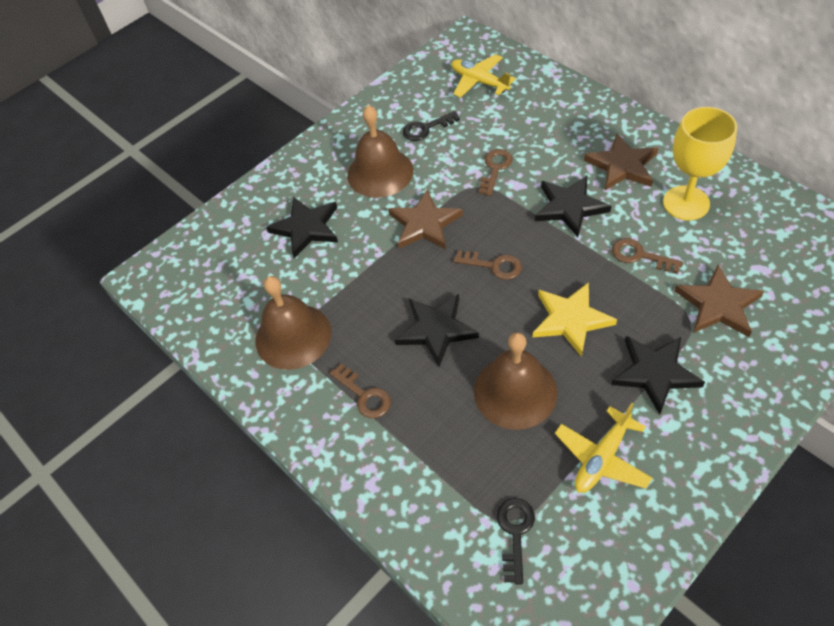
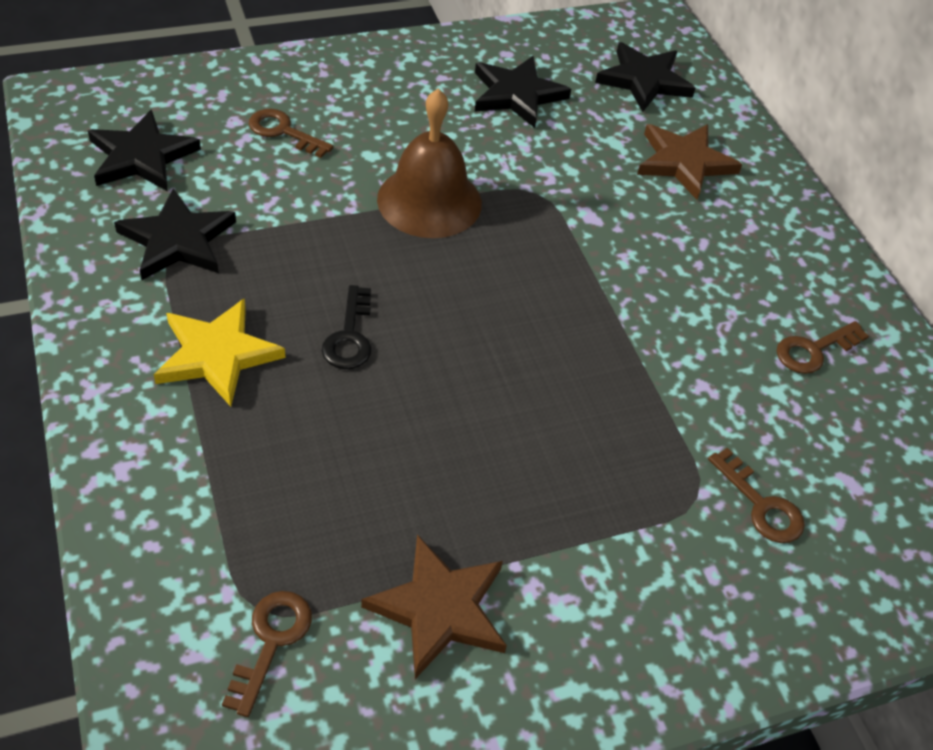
black key: [403,111,460,141] [497,498,535,584] = 2 -> [322,285,371,369] = 1
brown bell: [256,276,331,370] [347,105,413,198] [474,332,557,430] = 3 -> [377,89,482,238] = 1
brown star: [388,189,463,249] [584,133,658,190] [675,265,764,337] = 3 -> [361,534,507,679] [637,124,742,200] = 2
yellow goblet: [663,107,737,220] = 1 -> none = 0
yellow plane: [451,54,516,98] [555,403,652,493] = 2 -> none = 0

